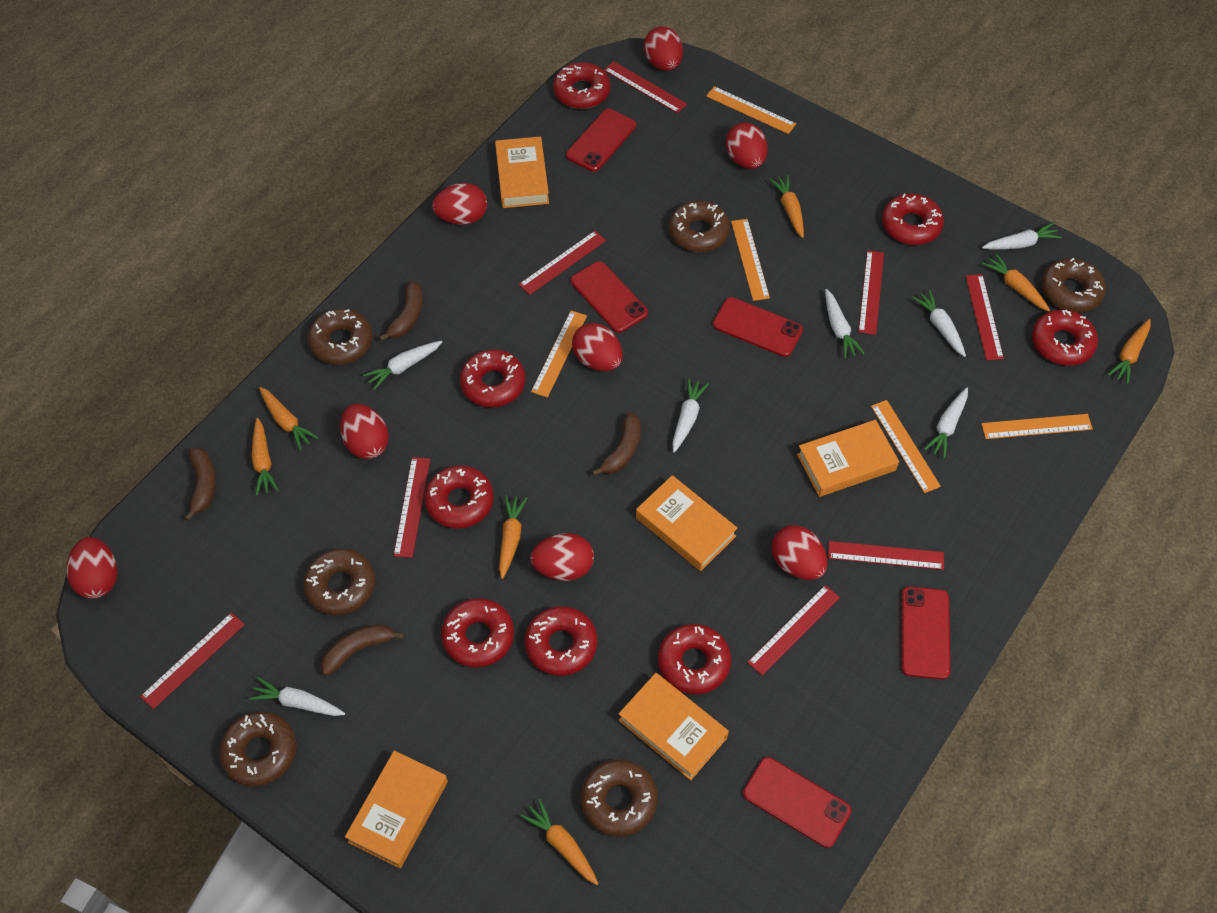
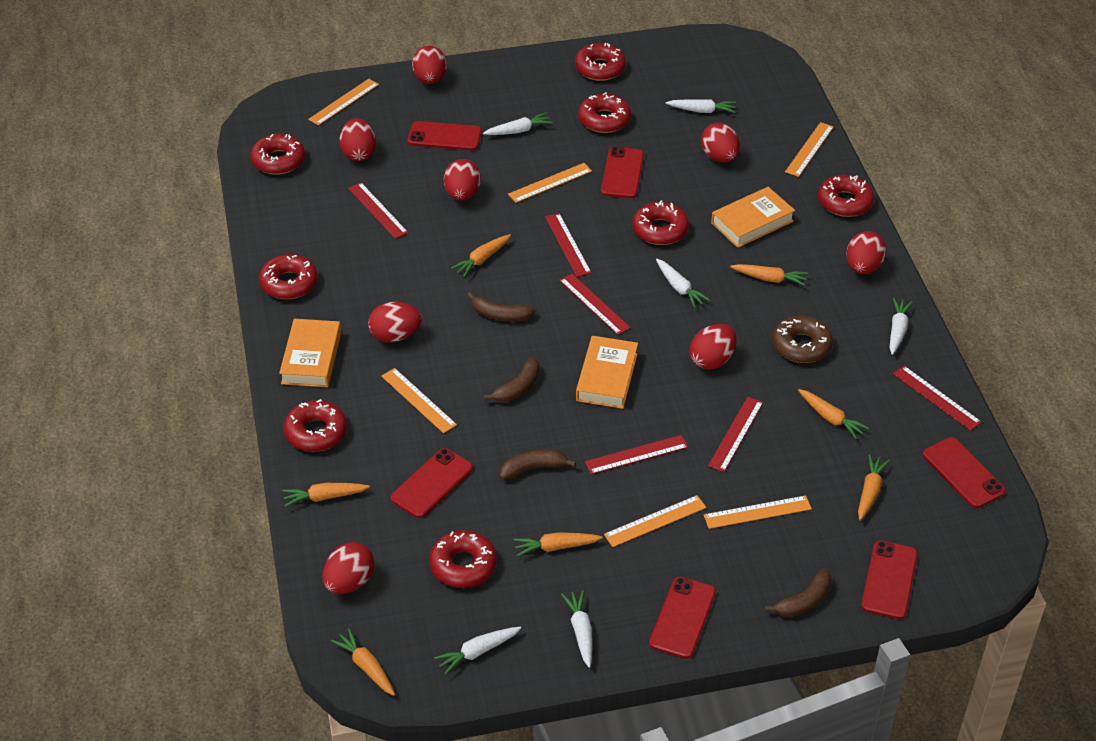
brown donut: [219,712,297,786] [303,548,375,615] [308,309,373,365] [581,759,658,837] [669,200,730,252] [1041,258,1106,312] = 6 -> [772,315,833,363] = 1
orange book: [345,750,448,868] [495,136,549,208] [618,673,729,780] [636,475,738,571] [797,420,899,497] = 5 -> [279,319,341,387] [576,336,638,409] [711,187,795,248] = 3
orange ruler: [531,310,587,398] [706,86,796,134] [731,219,770,301] [871,400,941,493] [981,414,1093,439] = 5 -> [308,79,379,126] [381,368,457,433] [508,163,592,203] [604,495,707,547] [704,495,812,529] [785,122,834,177] = 6
red phone: [566,109,636,172] [571,261,648,333] [713,297,803,357] [743,757,851,848] [901,587,950,680] = 5 -> [390,448,473,518] [407,121,482,151] [601,147,644,198] [649,577,716,659] [861,540,918,619] [923,437,1006,508] = 6
red ruler: [140,612,245,709] [393,457,430,558] [519,231,606,295] [604,61,687,113] [747,585,840,675] [828,541,944,570] [858,250,884,335] [966,274,1004,360] = 8 -> [348,182,408,239] [545,213,592,277] [559,274,631,335] [585,435,688,474] [708,397,763,472] [893,366,982,431] = 6
white carrot: [249,677,345,716] [363,341,442,390] [672,378,709,453] [825,289,865,359] [912,290,966,357] [924,388,968,459] [982,223,1062,250] = 7 -> [434,627,521,675] [483,113,553,135] [561,590,592,668] [656,259,710,308] [666,99,736,113] [890,298,913,355] = 6

